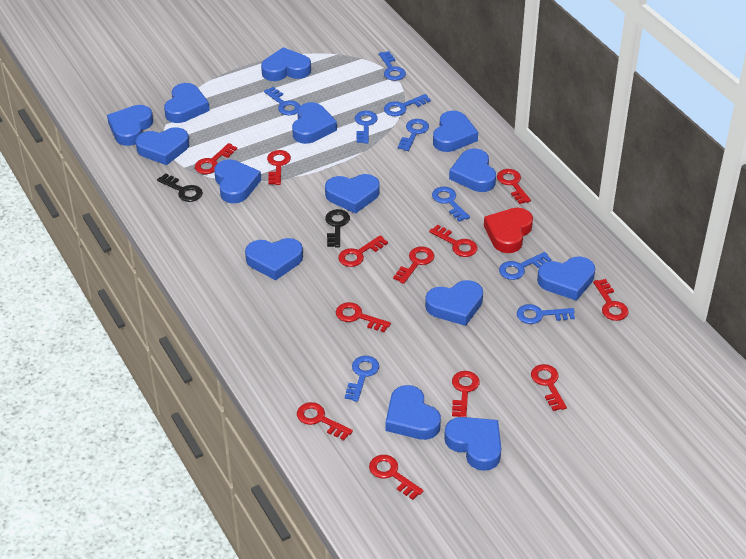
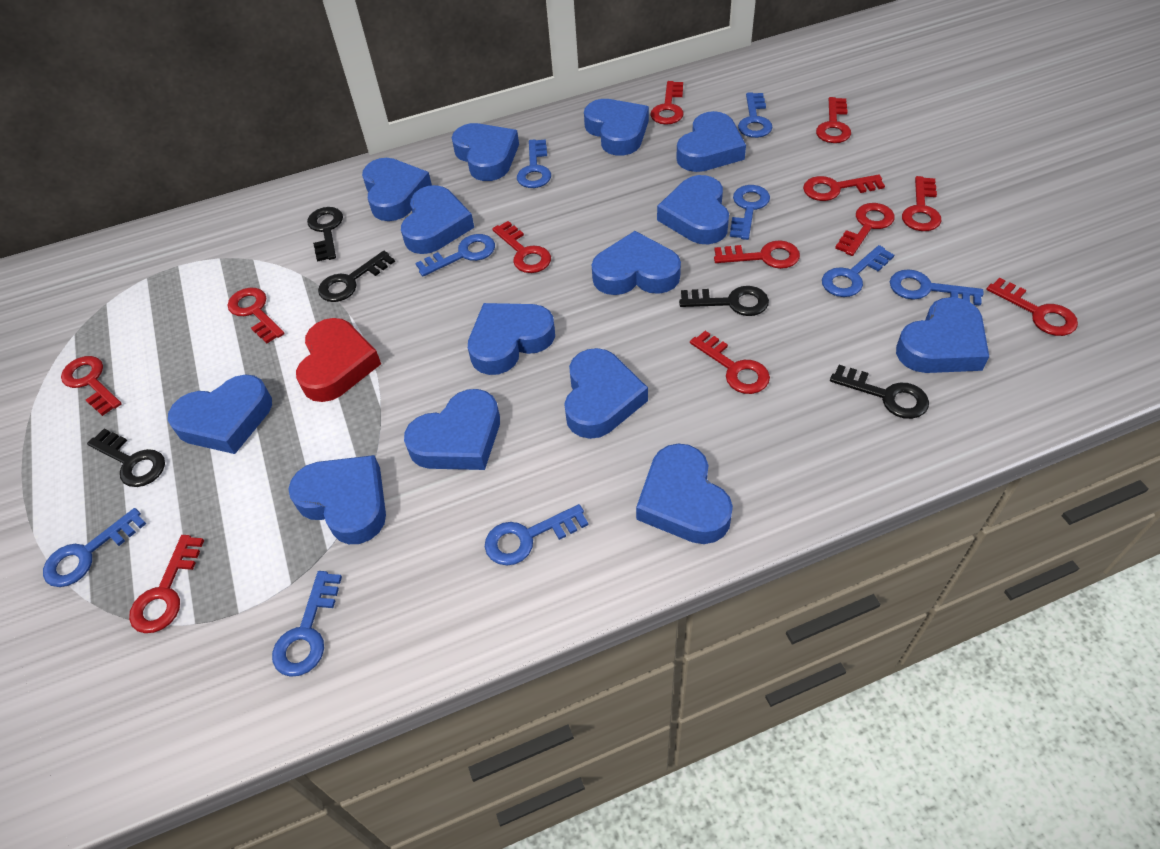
black key: [157,173,203,202] [325,209,350,247] = 2 -> [87,428,165,487] [307,207,343,262] [318,251,395,302] [679,286,769,316] [830,365,929,419] = 5

